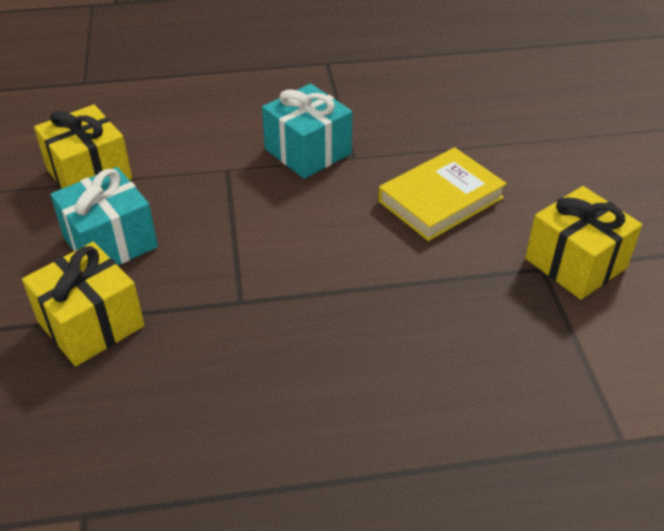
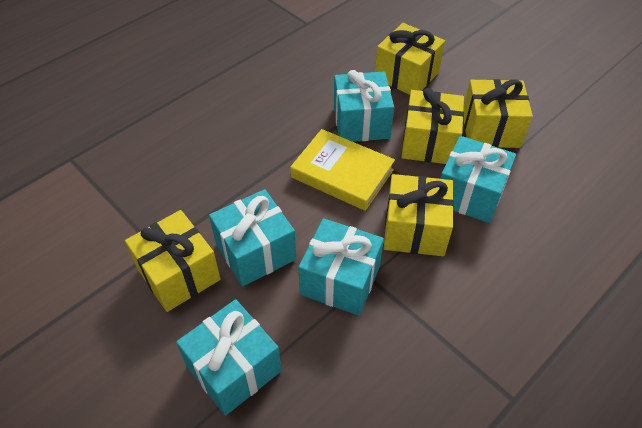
turquoise gift: [50,167,158,265] [262,84,352,179] = 2 -> [176,299,281,416] [209,189,296,287] [298,218,384,316] [334,70,394,142] [440,136,516,223] = 5
yellow gift: [22,242,145,366] [34,105,132,189] [525,186,642,300] = 3 -> [125,210,221,312] [375,23,445,95] [384,174,454,256] [401,88,464,164] [463,79,533,148] = 5

